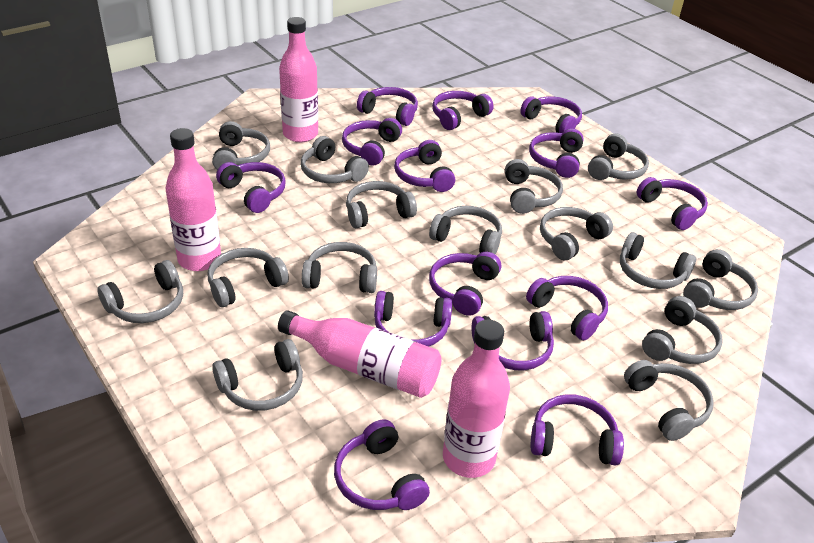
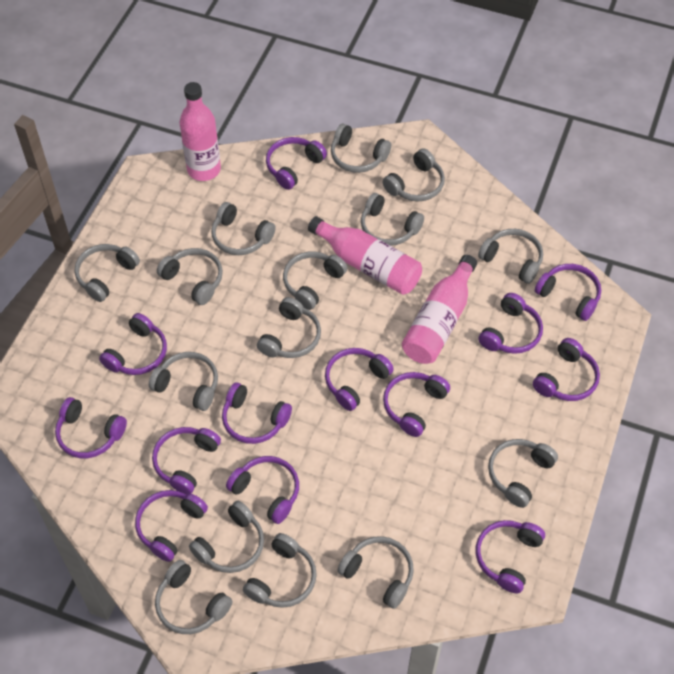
pink bottle: [166,128,221,271] [278,310,441,398] [279,17,318,142] [443,320,510,478] = 4 -> [179,82,221,181] [308,216,422,295] [402,255,477,364] = 3
purple headphones: [216,162,286,213] [334,419,430,510] [342,118,402,166] [357,87,418,126] [374,291,453,347] [394,140,455,192] [429,252,501,316] [432,91,493,130] [472,311,554,370] [520,96,582,133] [526,276,608,340] [529,129,584,178] [531,394,624,466] [637,177,708,230] = 14 -> [55,397,127,458] [99,313,167,375] [135,490,208,562] [152,427,221,494] [222,382,292,444] [226,456,299,524] [266,137,327,190] [325,348,394,411] [383,372,450,437] [476,520,545,593] [478,293,543,354] [533,338,600,401] [535,264,601,321] = 13

